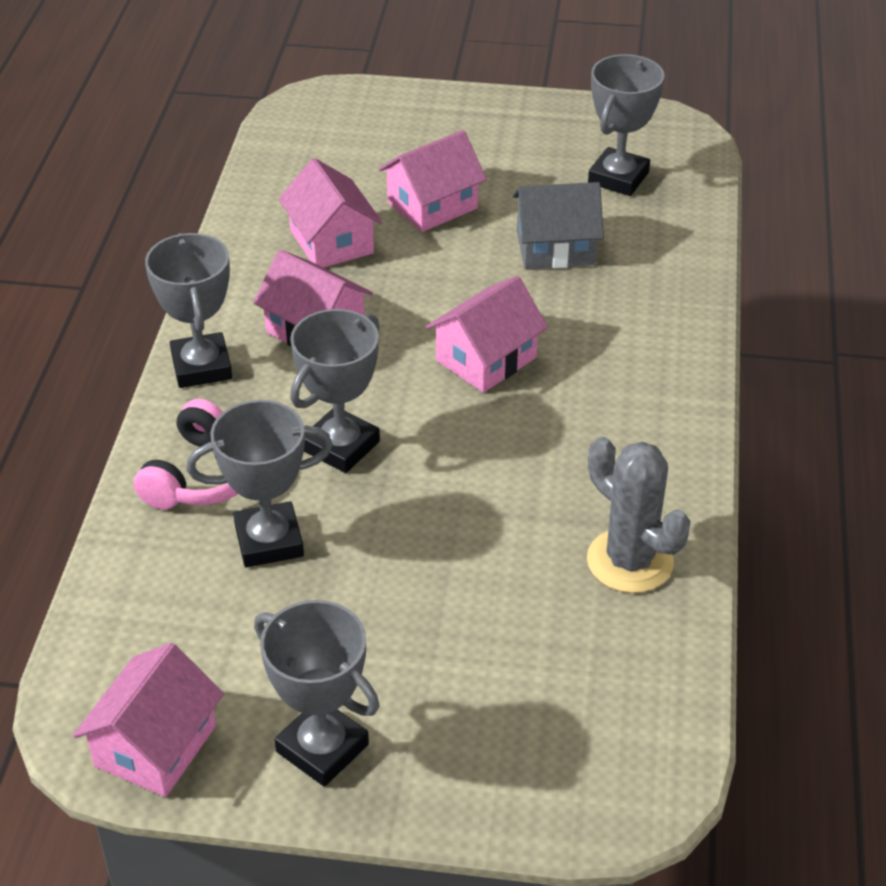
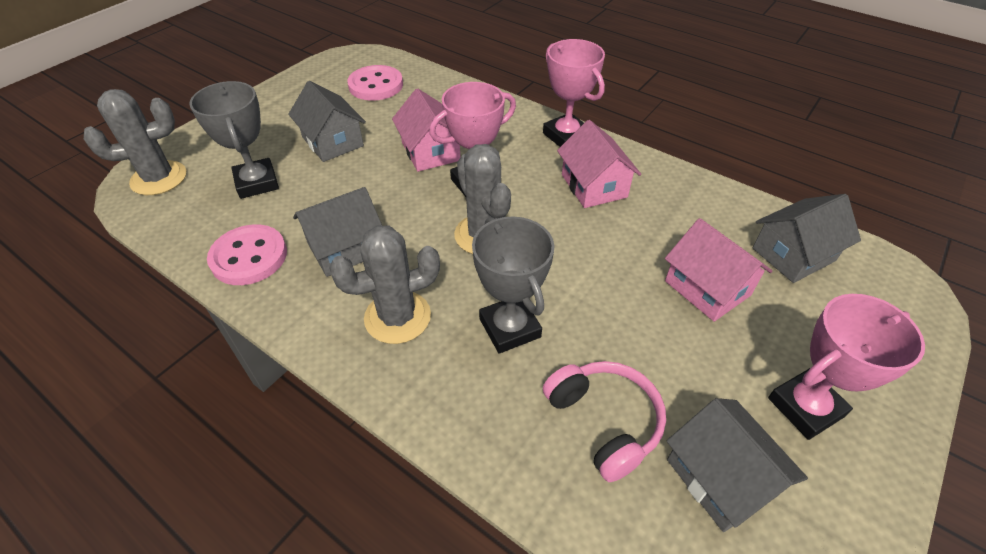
grey cactus: [587,437,691,593] = 1 -> [84,89,186,195] [329,225,440,344] [454,144,511,254] = 3
grey house: [512,182,604,269] = 1 -> [288,81,366,162] [293,187,382,277] [667,398,808,532] [752,194,861,283] = 4
grey trophy: [145,233,232,388] [186,400,333,567] [254,600,379,787] [290,309,380,473] [588,54,665,196] = 5 -> [189,81,279,199] [472,217,555,354] = 2
pink button: none = 0 -> [207,224,287,285] [347,65,403,101] = 2
pink house: [73,643,224,797] [253,250,373,346] [279,158,382,268] [379,130,487,232] [426,276,548,393] = 5 -> [392,88,460,172] [557,120,641,208] [665,218,772,322] = 3
pink trophy: none = 0 -> [429,82,516,197] [543,39,605,147] [768,294,925,440] = 3

